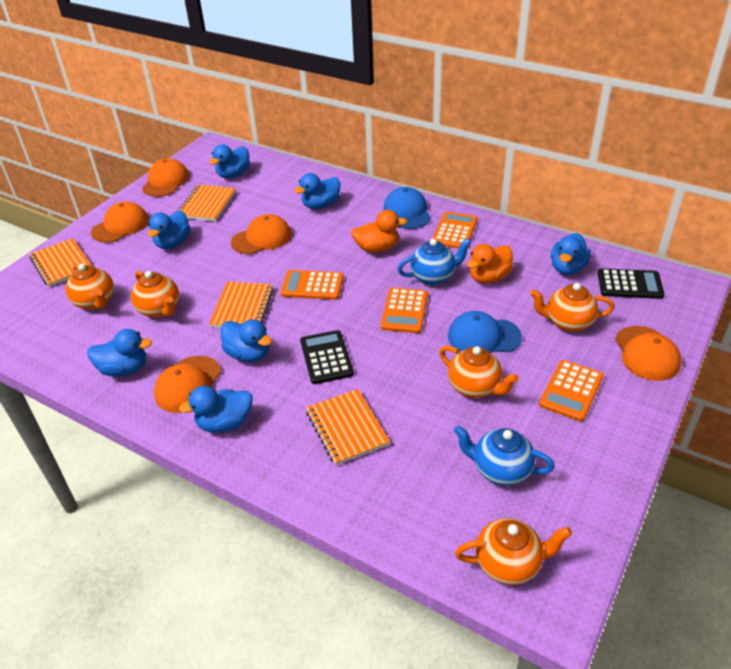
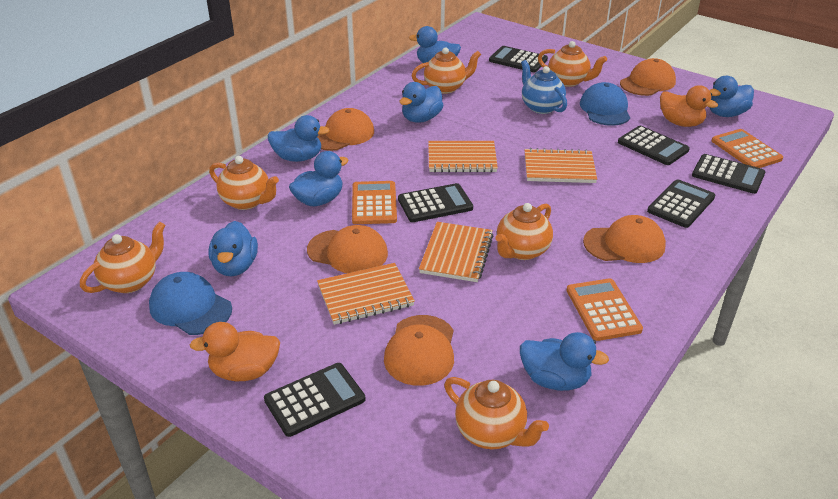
black calculator: [300,330,354,384] [598,269,665,299] = 2 -> [264,363,365,437] [398,183,473,222] [489,46,548,72] [618,126,690,165] [647,179,715,228] [692,154,765,194] = 6
blue teapot: [397,238,471,285] [454,425,555,486] = 2 -> [521,60,567,114] = 1
orange calculator: [280,270,344,300] [381,288,428,333] [432,212,478,249] [539,360,604,422] = 4 -> [352,181,397,224] [566,278,643,341] [712,129,783,168] = 3
orange teapot: [66,263,114,310] [131,271,179,318] [439,346,519,398] [455,518,572,585] [530,283,615,332] = 5 -> [80,222,165,293] [209,156,279,210] [411,47,481,94] [444,377,549,449] [495,203,553,260] [538,41,607,87] = 6

